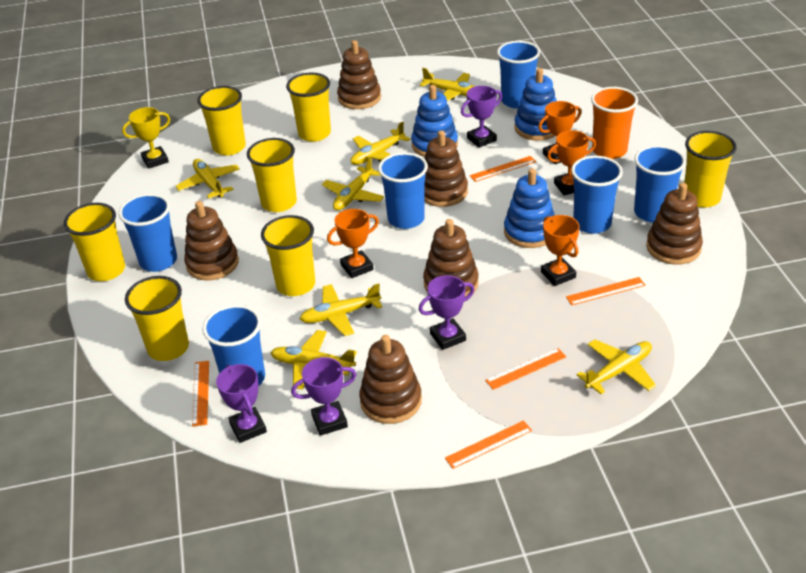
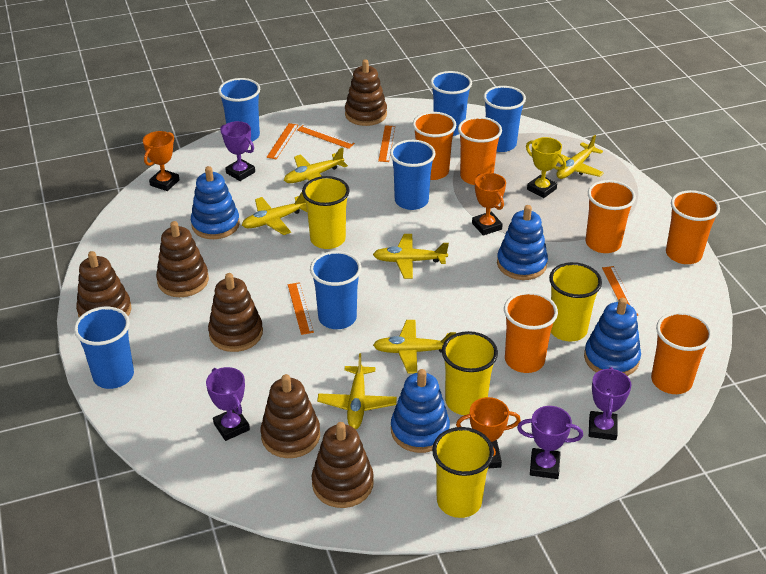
blue stacking toy: [411,85,458,157] [504,168,555,248] [514,68,557,141] = 3 -> [191,166,240,239] [391,369,450,453] [497,205,548,280] [584,298,641,376] = 4
orange cup: [591,87,638,159] = 1 -> [412,112,456,180] [458,117,502,185] [504,292,558,373] [586,180,636,253] [651,312,713,394] [666,190,720,264] = 6
orange trophy: [327,209,379,278] [538,101,581,164] [541,215,580,286] [547,130,596,195] = 4 -> [143,131,180,191] [456,397,521,469] [472,173,506,236] = 3
yellow cup: [64,203,125,281] [125,276,189,361] [197,86,246,156] [247,138,297,212] [261,215,315,296] [286,73,331,142] [684,131,736,208] = 7 -> [302,176,350,249] [432,427,494,518] [442,331,498,415] [549,262,602,342] = 4
yellow plane: [176,159,240,199] [270,330,357,389] [300,284,382,336] [322,156,384,211] [351,121,411,165] [420,68,475,101] [577,339,656,394] = 7 -> [242,192,307,235] [284,148,348,183] [317,353,397,429] [373,234,449,279] [373,320,456,374] [556,135,604,179] = 6

